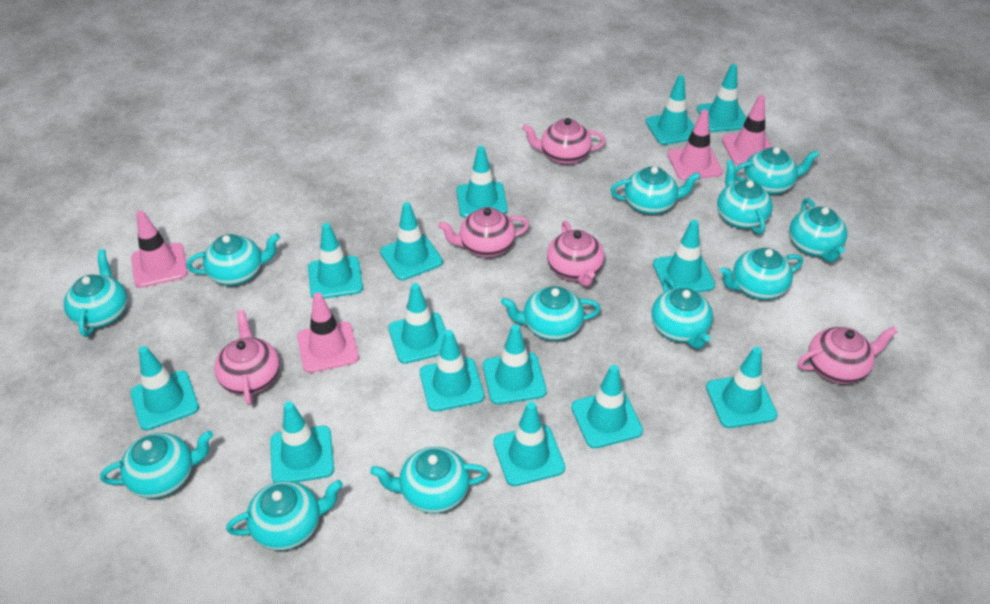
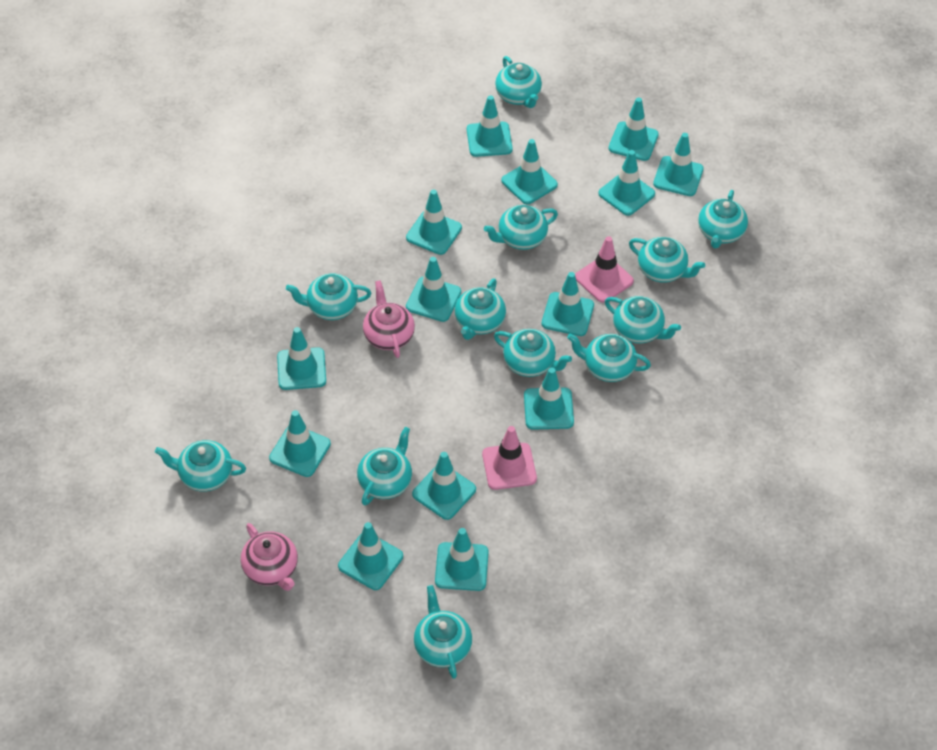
pink teapot: [214,310,280,405] [438,207,529,257] [522,118,606,165] [547,221,604,287] [798,326,898,384] = 5 -> [241,523,298,591] [363,280,415,358] = 2
pink traffic cone: [131,210,188,288] [297,292,359,373] [668,109,723,180] [722,95,772,165] = 4 -> [482,426,537,490] [575,236,634,303] = 2

